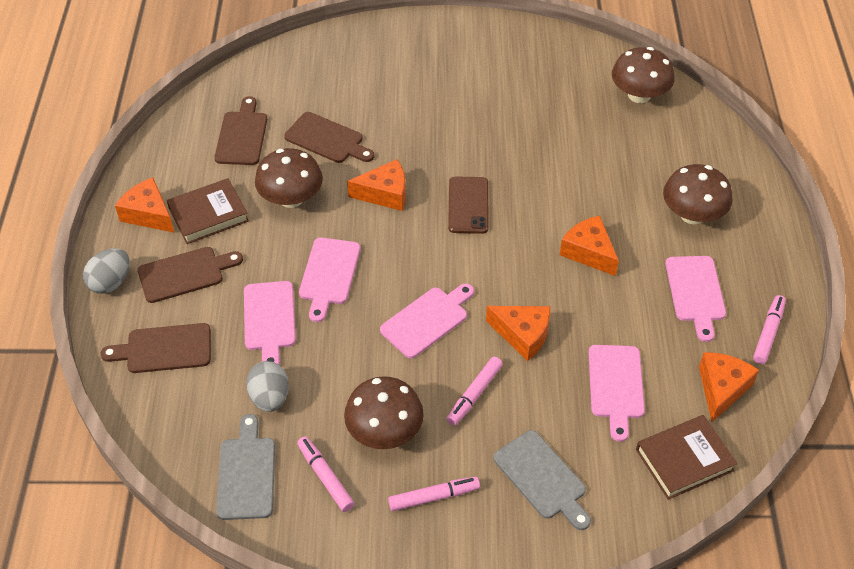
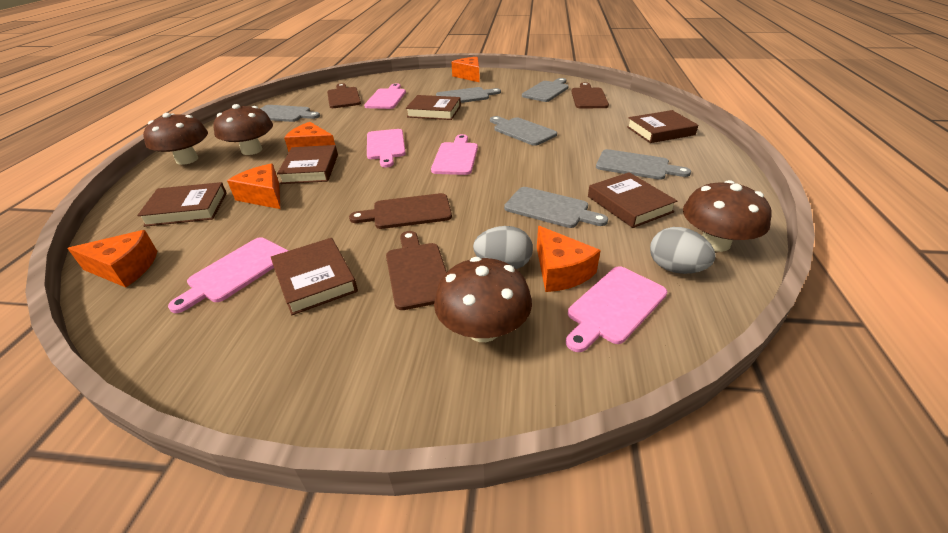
brown book: [167,178,249,244] [636,415,737,500] = 2 -> [137,182,226,227] [271,238,358,315] [277,145,338,184] [406,95,461,120] [588,172,677,228] [627,110,698,143] = 6
brown phone: [448,177,489,234] = 1 -> none = 0
grey cutting board: [216,414,275,520] [493,430,591,530] = 2 -> [260,105,320,122] [436,87,501,103] [490,116,557,146] [504,187,608,228] [522,78,569,102] [596,149,691,180] = 6
pink marker: [297,436,354,512] [388,476,480,511] [447,357,503,426] [753,295,786,364] = 4 -> none = 0

